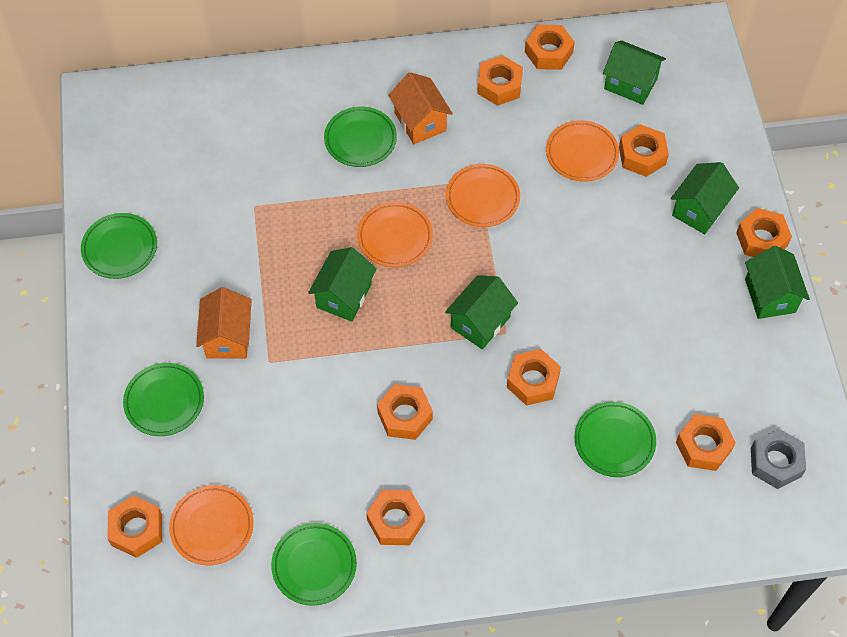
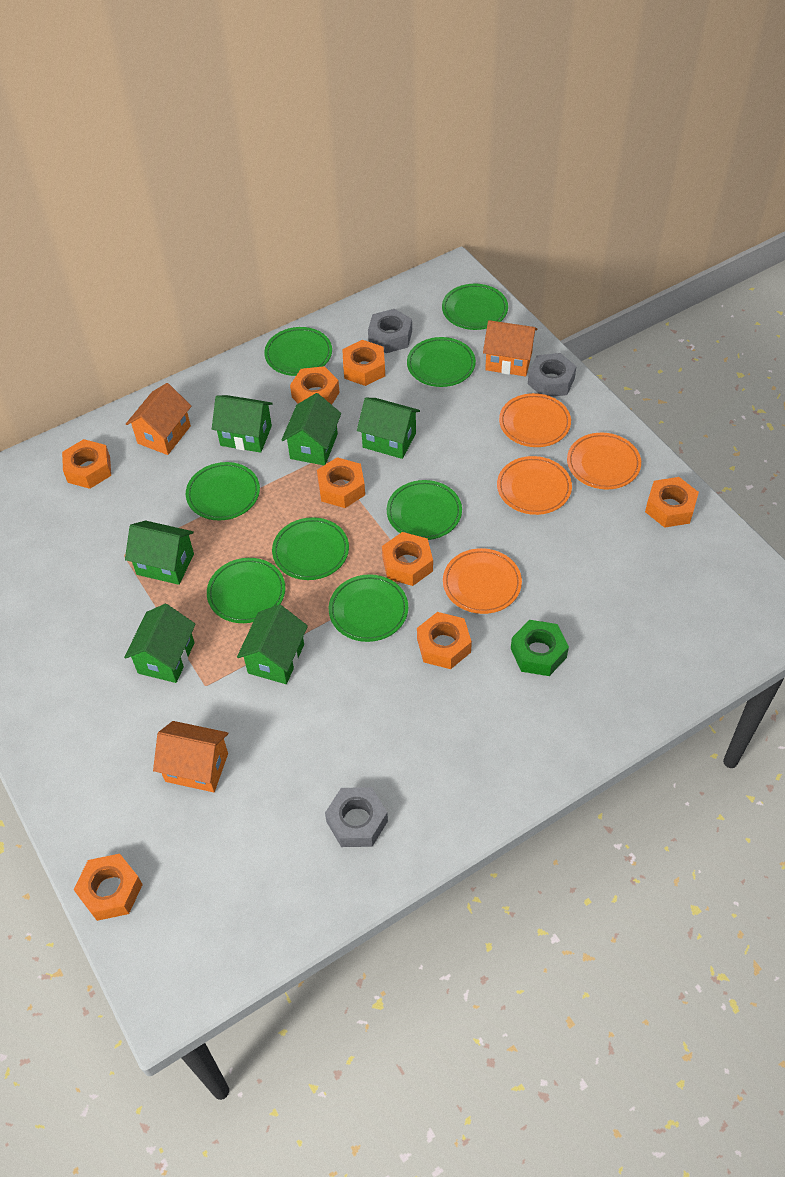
green house: [308,247,377,322] [445,275,518,350] [603,41,666,105] [671,162,739,234] [745,246,810,319] = 5 -> [124,604,196,683] [125,521,194,585] [212,395,273,453] [237,605,308,684] [281,393,341,465] [357,398,420,459] = 6
green nut: none = 0 -> [511,620,569,676] = 1
green plate: [81,213,157,279] [123,363,204,436] [271,523,357,606] [324,107,397,167] [574,402,656,477] = 5 -> [186,462,260,520] [207,558,285,623] [264,327,332,376] [272,517,349,580] [329,574,408,642] [387,480,462,540] [407,337,476,387] [442,284,508,330] = 8
grey nut: [751,429,806,489] = 1 -> [325,787,388,847] [368,309,412,353] [528,353,577,397] = 3
orange house: [196,287,252,358] [388,72,453,144] = 2 -> [126,383,191,455] [153,721,228,792] [483,320,538,376] = 3
orange nut: [107,495,162,558] [366,490,425,545] [377,384,433,440] [477,55,523,106] [507,349,561,406] [525,25,575,70] [619,125,669,177] [676,414,736,471] [736,208,792,257] = 9 -> [62,439,111,489] [73,854,143,921] [290,366,340,405] [317,457,365,508] [342,340,385,386] [382,532,433,586] [417,612,472,669] [645,477,699,528] = 8

